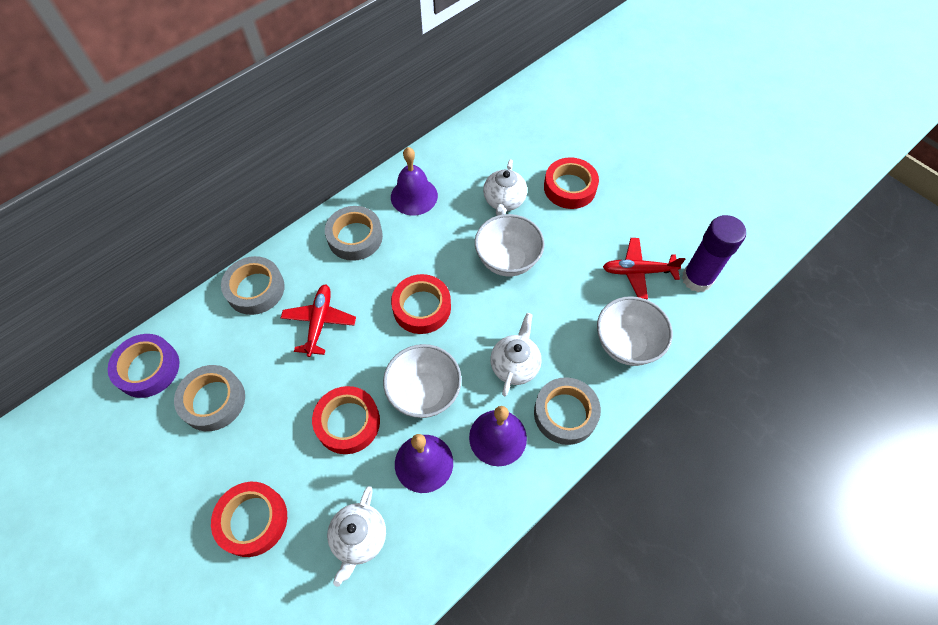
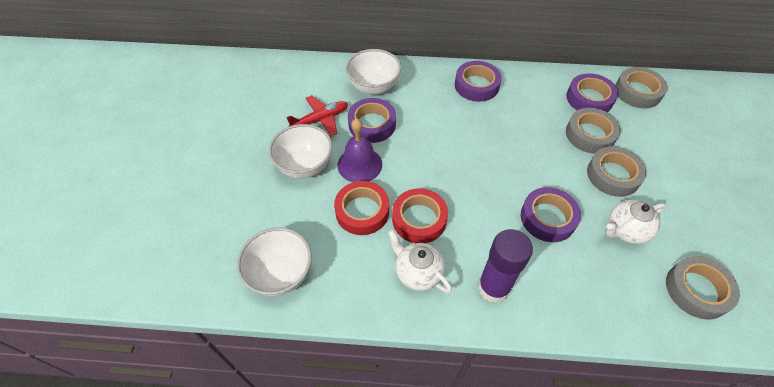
purple bell: [391,147,438,216] [395,434,453,493] [469,406,527,466] = 3 -> [338,118,382,182] = 1
purple tape: [108,334,179,398] = 1 -> [348,98,396,143] [455,61,502,102] [521,187,581,242] [566,73,618,112] = 4
red plane: [281,284,356,357] [603,238,685,299] = 2 -> [287,95,348,137] = 1
red tape: [211,482,287,557] [312,386,380,454] [391,274,451,334] [544,157,599,209] = 4 -> [334,181,389,235] [392,188,448,243] = 2
white teapot: [327,486,386,587] [483,159,527,216] [490,313,542,396] = 3 -> [388,230,452,293] [605,200,666,244] = 2

